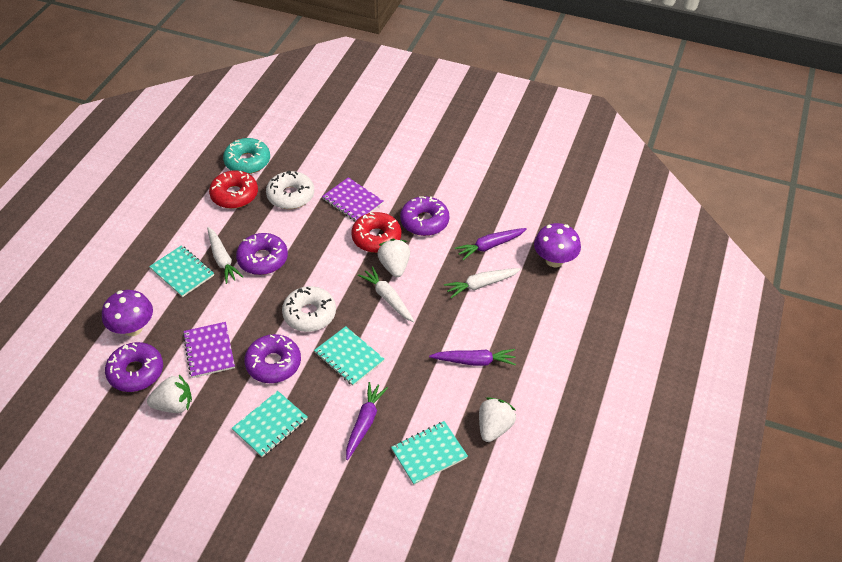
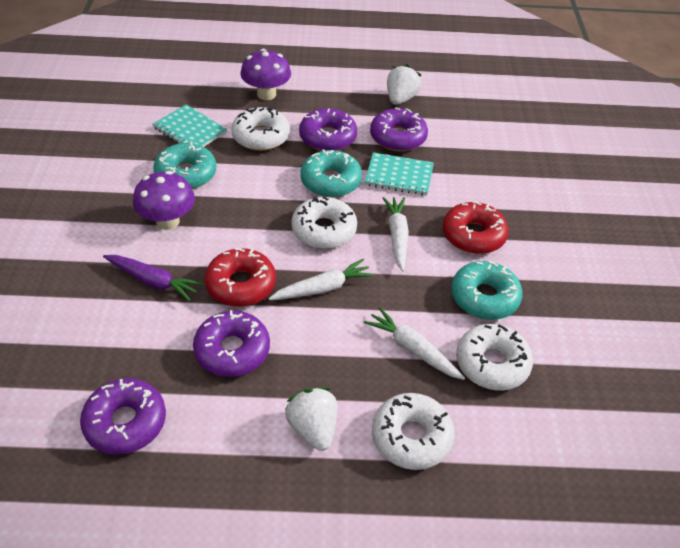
purple carrot: [346,382,388,460] [429,349,516,366] [455,228,527,260] = 3 -> [103,255,203,301] = 1
purple notebook: [183,322,235,378] [322,177,383,222] = 2 -> none = 0
turquoise donut: [223,138,270,174] = 1 -> [153,141,216,189] [300,149,362,197] [451,261,523,320] = 3
turquoise notebook: [149,245,214,297] [232,391,308,457] [314,326,384,386] [391,421,468,485] = 4 -> [153,104,227,147] [365,152,434,196] = 2
white donut: [266,171,314,209] [282,286,336,332] = 2 -> [231,107,290,151] [291,197,357,249] [372,393,455,470] [456,324,533,390] = 4
white strawberry: [147,375,192,413] [377,239,410,277] [479,397,516,442] = 3 -> [285,387,337,451] [387,64,421,105] = 2

